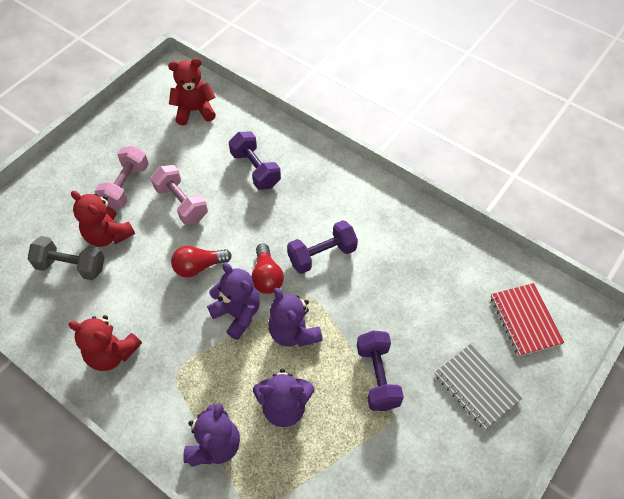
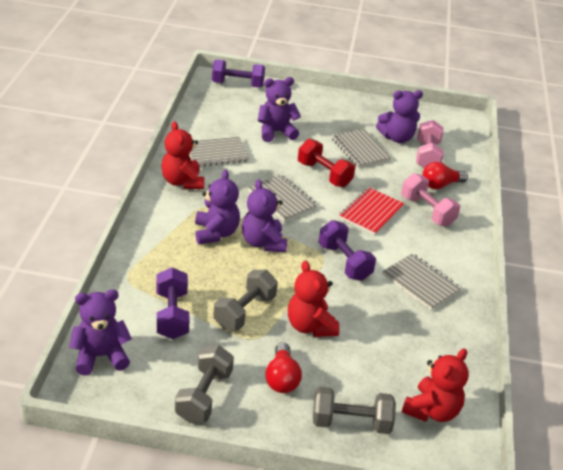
grey dumbbell: [28,236,105,280] = 1 -> [175,345,234,423] [213,270,278,331] [313,387,396,434] = 3
grey notebook: [434,344,522,430] = 1 -> [189,137,250,167] [248,175,317,221] [332,129,392,168] [383,253,461,310] = 4
purple teddy bear: [183,403,240,467] [207,263,260,340] [253,369,314,427] [268,288,323,347] = 4 -> [69,289,132,376] [195,170,240,244] [242,179,287,252] [258,77,301,142] [376,90,423,143] = 5
red dumbbell: none = 0 -> [298,139,355,187] = 1

